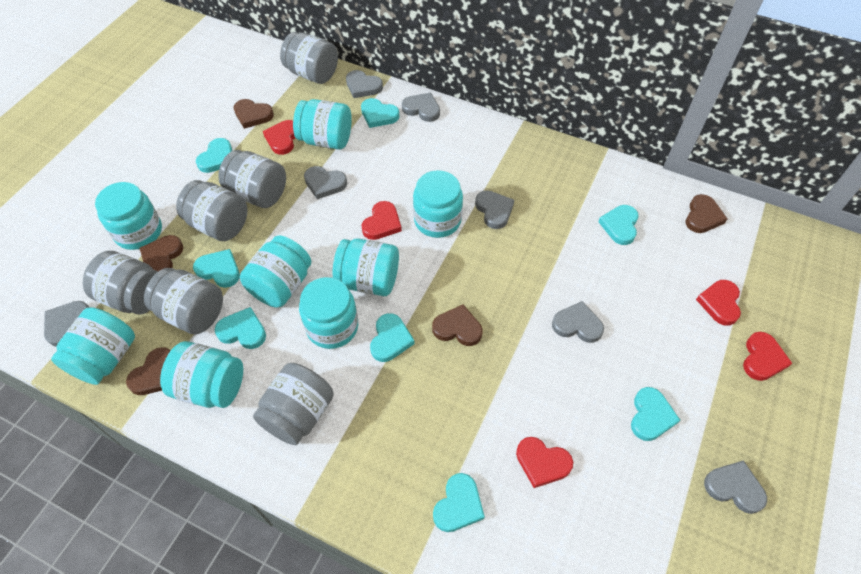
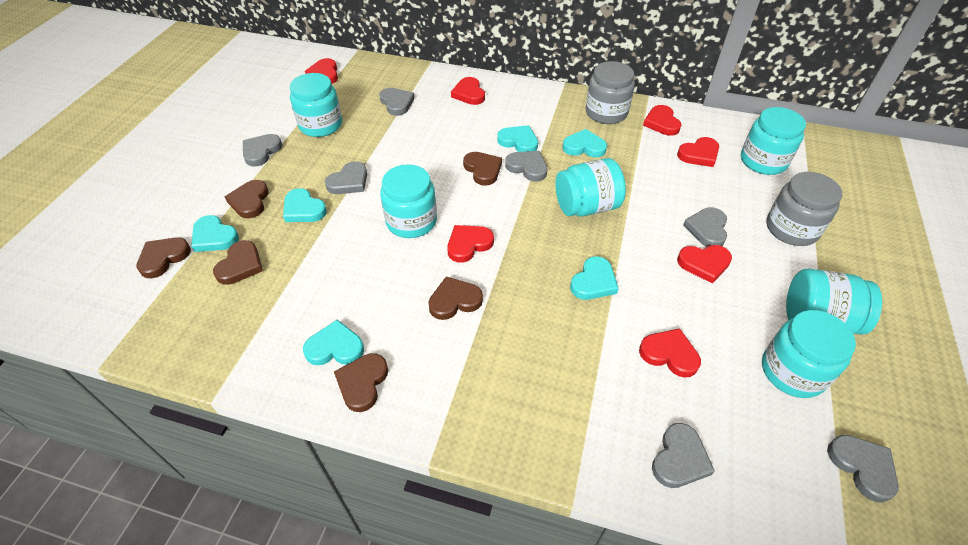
brown heart: [126,347,170,395] [140,235,183,271] [234,99,274,129] [432,305,483,346] [685,194,727,233] = 5 -> [136,237,191,278] [213,240,263,285] [225,180,268,218] [334,353,388,412] [428,276,483,320] [463,152,502,186] = 6
grey jar: [83,251,158,315] [144,268,223,335] [176,180,248,241] [218,150,286,208] [253,363,334,445] [280,32,338,84] = 6 -> [585,61,635,124] [766,172,842,246] = 2
red heart: [263,120,295,155] [361,201,402,240] [516,437,573,488] [696,280,741,326] [743,332,792,381] = 5 -> [305,58,338,84] [447,225,494,263] [451,77,485,105] [639,328,701,378] [643,105,682,136] [677,137,719,167] [677,245,732,284] = 7
turquoise heart: [193,249,240,288] [196,138,232,173] [215,307,266,349] [361,98,399,128] [370,313,415,362] [433,473,485,532] [598,205,639,245] [631,387,680,441] = 8 -> [191,215,239,252] [283,188,327,222] [303,320,364,365] [497,125,538,152] [562,129,607,158] [570,256,619,300] = 6
turquoise jar: [51,307,135,385] [95,182,162,250] [160,341,243,408] [240,236,311,307] [293,99,352,150] [299,277,358,349] [333,238,399,296] [413,170,463,238] = 8 -> [290,73,342,137] [380,164,437,238] [556,158,626,217] [741,107,806,175] [762,310,856,398] [786,269,882,335] = 6

